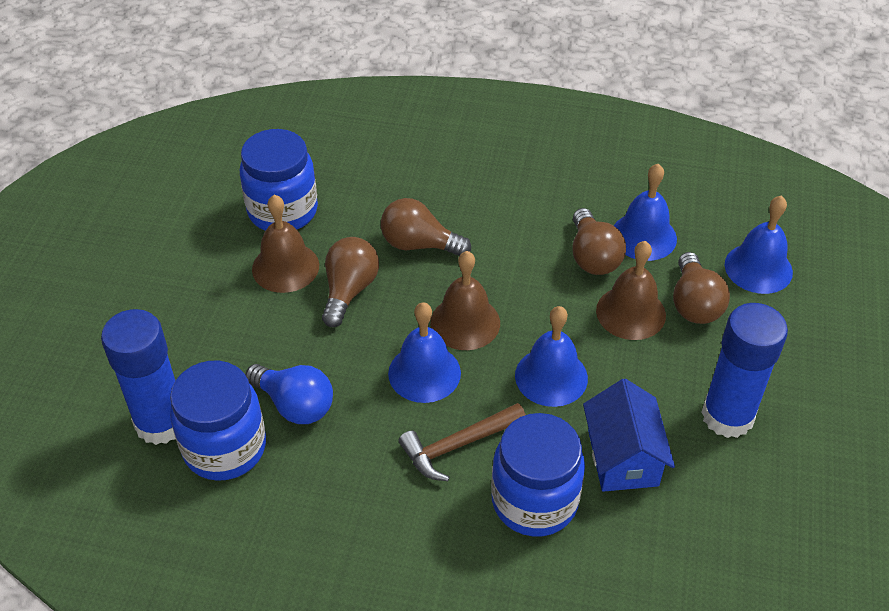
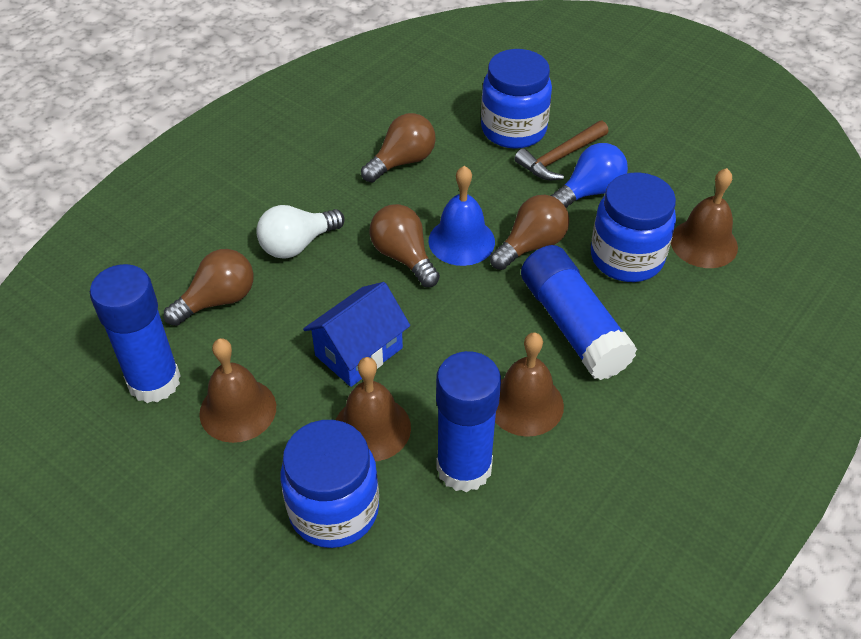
blue bell: [388,302,461,403] [515,306,588,407] [614,164,677,261] [725,196,793,294] = 4 -> [428,166,495,266] = 1
blue glue stick: [101,309,176,445] [701,303,788,438] = 2 -> [90,264,181,403] [436,351,501,492] [521,245,637,380] = 3
brown bell: [252,195,319,293] [430,251,500,350] [596,241,666,340] = 3 -> [199,338,276,443] [336,357,411,461] [495,332,564,437] [671,168,738,268] = 4
white light bulb: none = 0 -> [256,205,345,259] = 1

